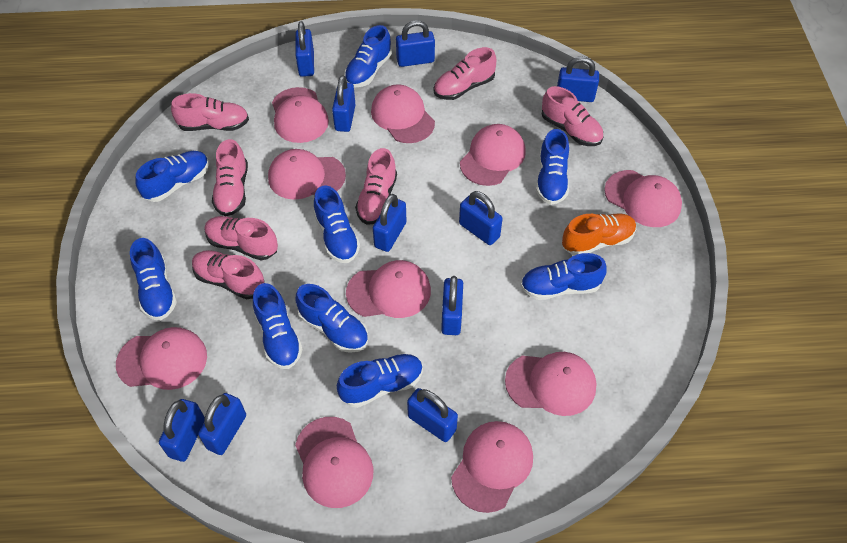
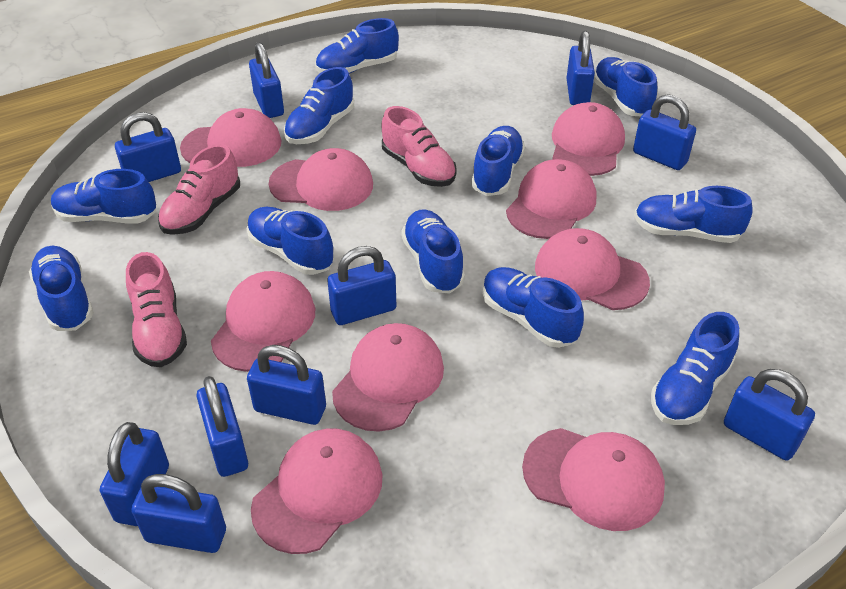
blue shoe: [130,238,177,320] [135,151,209,202] [253,283,303,369] [295,284,368,353] [314,185,360,263] [337,354,423,408] [344,25,392,88] [520,253,607,300] [536,129,569,205] = 9 -> [29,246,94,331] [51,169,156,224] [247,207,334,275] [284,67,354,144] [315,18,399,74] [401,209,465,294] [471,126,525,196] [483,267,584,348] [594,57,657,116] [634,186,753,243] [651,312,739,425] = 11
orange shoe: [562,213,636,256] = 1 -> none = 0
pink cap: [116,327,207,390] [268,149,346,200] [272,87,329,143] [295,417,373,508] [346,260,431,318] [371,84,435,143] [451,421,533,513] [460,124,526,186] [505,352,597,416] [604,170,682,227] = 10 -> [180,108,281,167] [211,271,315,372] [251,429,382,554] [269,148,373,211] [332,323,444,432] [506,159,596,239] [522,428,665,531] [535,228,650,310] [552,102,625,176] = 9
pink shoe: [171,93,249,131] [192,250,265,299] [205,216,278,261] [212,139,248,216] [355,148,397,225] [434,47,496,100] [542,86,603,146] = 7 -> [126,252,187,367] [158,144,240,235] [381,106,457,187] = 3

